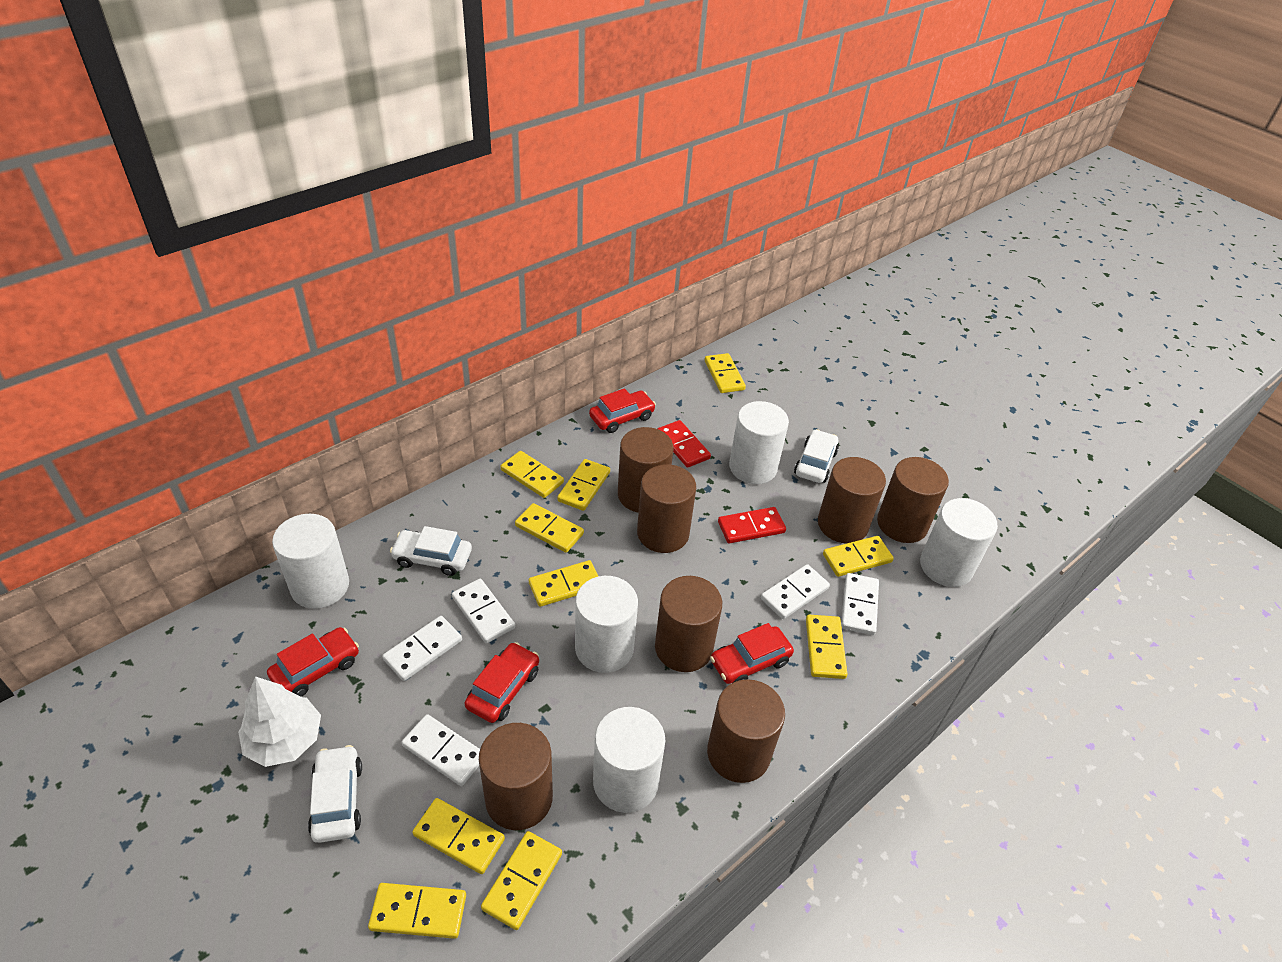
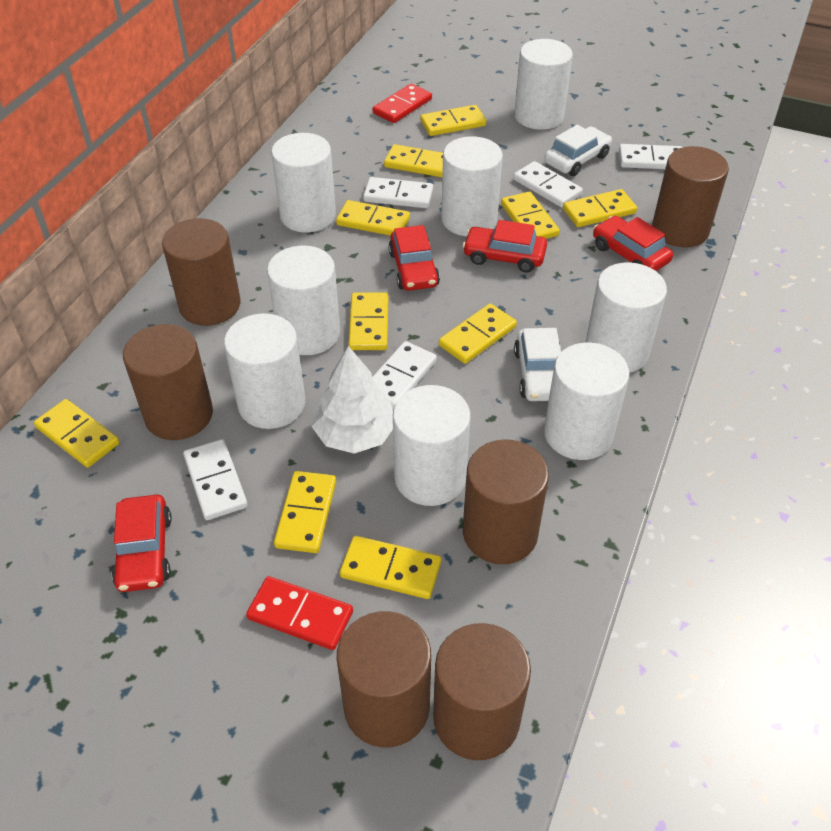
brown cylinder: [479,723,553,830] [618,427,674,513] [637,464,696,553] [655,576,722,672] [707,679,785,783] [818,457,886,543] [877,457,949,543] = 7 -> [123,324,213,440] [162,218,240,326] [336,611,431,747] [433,623,531,760] [463,439,549,564] [652,146,729,247] = 6
white car: [308,745,362,843] [390,526,472,576] [794,429,839,483] = 3 -> [514,328,561,401] [544,125,612,176] = 2
white cylinder: [272,514,349,609] [575,576,638,673] [593,707,665,813] [729,401,789,484] [920,498,998,587] = 5 -> [224,313,305,429] [267,246,340,355] [271,133,336,232] [393,385,471,506] [441,136,503,236] [514,39,573,130] [544,342,630,460] [585,262,667,373] = 8

